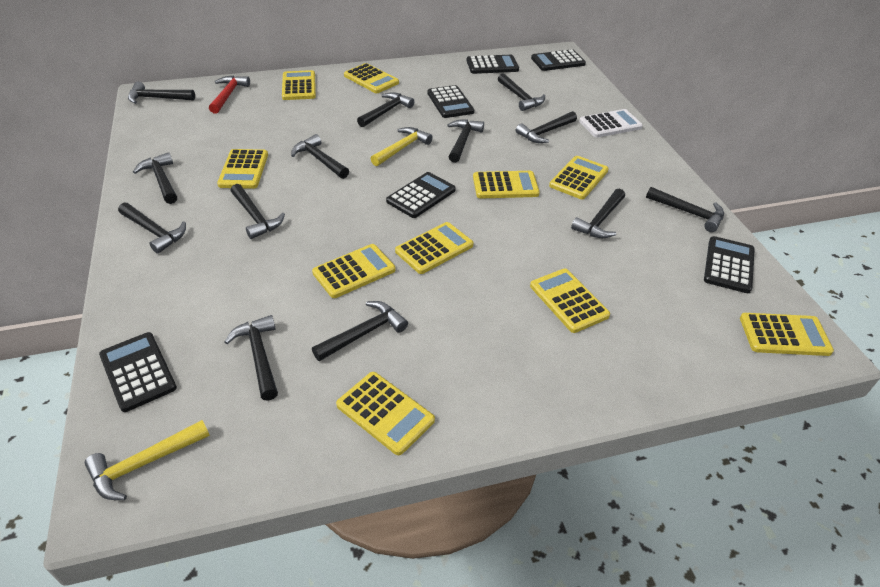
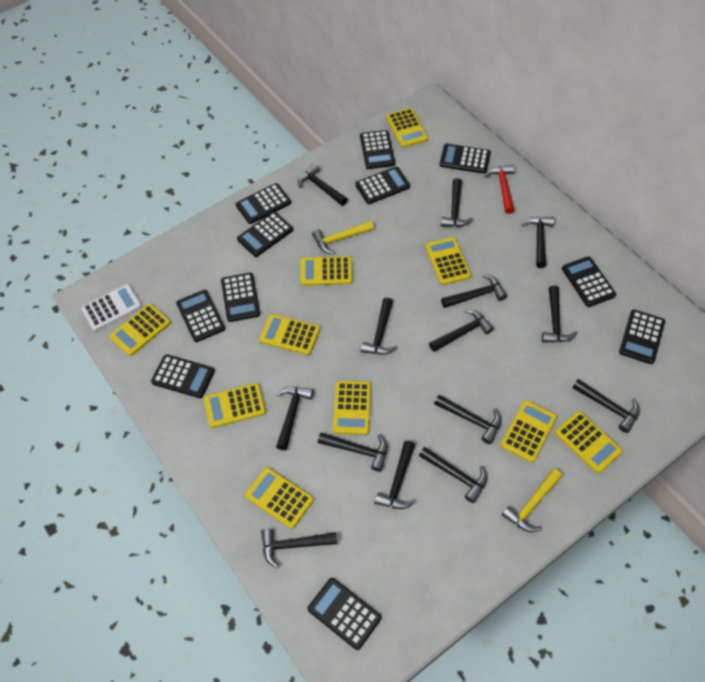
black calculator: [99,332,177,412] [386,172,456,218] [427,85,474,118] [467,55,519,74] [531,49,586,71] [704,236,755,293] = 6 -> [151,354,215,398] [176,290,225,342] [221,273,260,322] [236,183,291,224] [237,212,293,257] [308,578,381,650] [355,167,410,204] [360,130,395,169] [440,144,491,174] [562,256,616,307] [619,310,665,364] = 11
black hammer: [118,203,186,254] [128,81,195,104] [133,152,177,204] [224,315,278,401] [231,184,285,239] [291,134,349,179] [312,301,408,361] [357,92,415,127] [448,119,484,163] [498,73,545,111] [516,111,577,143] [571,189,625,238] [646,187,724,232] = 13 -> [261,528,337,568] [276,387,313,450] [298,164,348,206] [318,433,387,472] [360,298,397,354] [374,441,415,509] [419,447,487,503] [429,309,494,352] [434,395,501,444] [441,178,473,227] [441,274,507,308] [522,217,554,268] [542,285,577,343] [572,379,640,433] = 14

